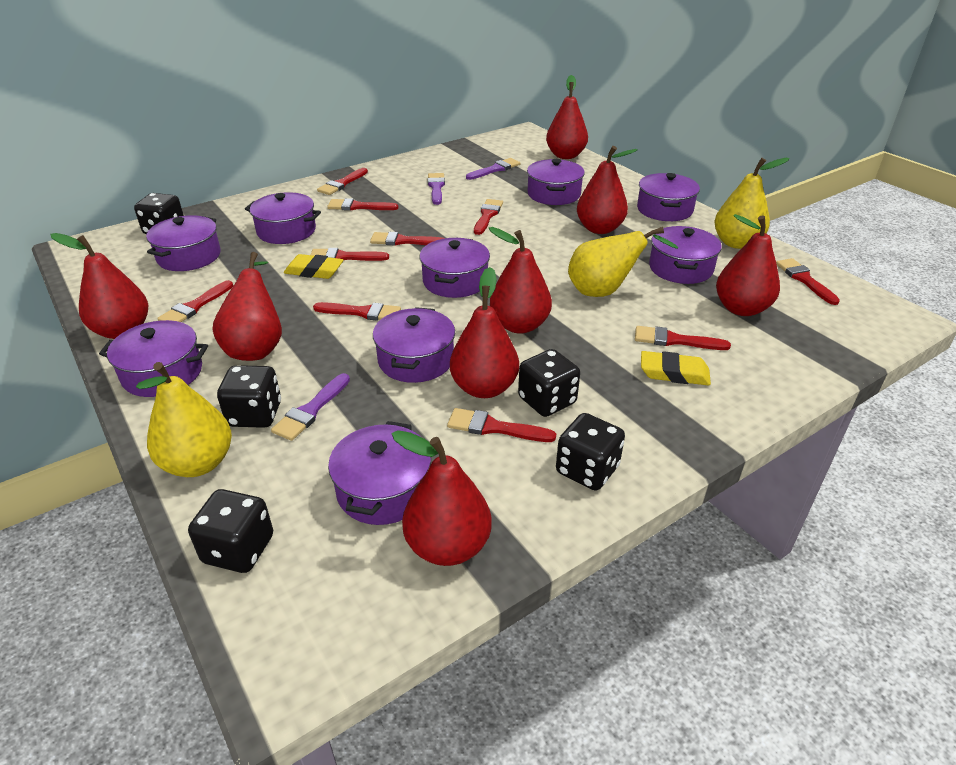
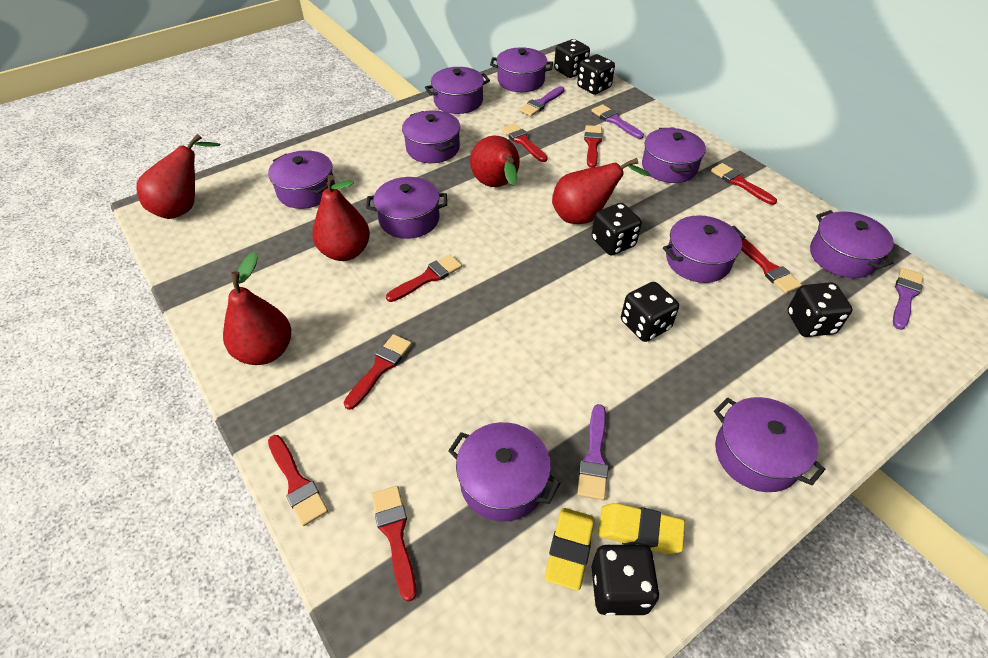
black dice: [134,193,184,234] [188,489,273,573] [217,365,281,428] [518,349,580,417] [556,413,625,491] = 5 -> [554,39,590,78] [577,54,615,95] [592,203,642,255] [592,544,659,616] [621,282,679,342] [787,282,853,337] = 6
purple brush: [271,373,350,441] [428,173,445,205] [466,158,520,180] = 3 -> [519,86,565,116] [577,404,608,500] [592,104,644,139] [893,268,923,330] = 4
purple pot: [99,320,208,397] [146,215,221,271] [245,192,321,244] [328,421,431,525] [373,307,455,383] [420,238,490,298] [527,159,585,205] [637,173,700,221] [649,226,722,284] = 9 -> [268,150,335,209] [366,177,447,239] [402,110,460,163] [425,67,490,114] [448,422,561,522] [490,47,553,92] [642,128,706,183] [663,215,746,283] [714,397,825,492] [810,210,894,278] = 10
red brush: [157,280,233,322] [310,248,389,261] [313,302,401,321] [317,168,368,195] [327,198,398,211] [370,232,445,245] [447,408,556,442] [474,199,503,235] [635,326,731,350] [776,258,840,305] = 10 -> [268,435,328,526] [344,334,412,410] [371,486,416,602] [386,255,462,302] [502,123,548,162] [584,125,602,168] [711,163,777,205] [742,239,802,293] = 8
red pear: [50,233,148,339] [213,252,282,361] [392,430,492,566] [450,267,519,398] [489,227,552,334] [546,75,588,159] [577,146,638,234] [716,214,780,316] = 8 -> [136,134,220,219] [223,252,291,365] [312,175,370,261] [470,136,520,187] [552,158,651,224] = 5
yellow pear: [136,362,232,477] [568,227,679,297] [714,158,790,249] = 3 -> none = 0

